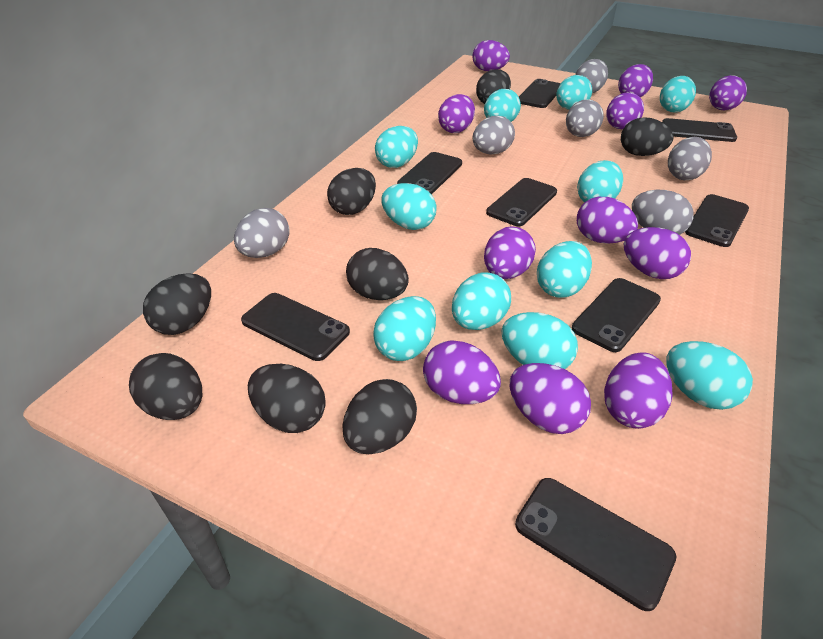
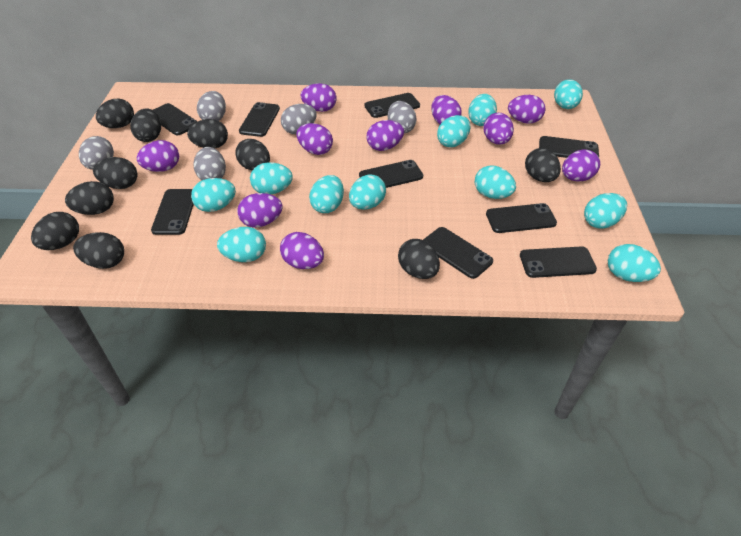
black egg: [129,353,202,420] [143,273,211,335] [248,364,326,433] [327,168,376,215] [343,379,417,454] [346,248,409,300] [476,69,511,104] [621,117,673,156] = 8 -> [31,212,79,250] [65,181,114,215] [73,232,124,269] [93,157,137,189] [96,98,134,128] [130,108,161,142] [187,119,228,148] [235,139,270,171] [398,239,440,279] [525,148,561,182] = 10
black phone: [241,293,350,361] [397,152,462,194] [486,178,557,226] [515,478,676,611] [519,79,561,108] [572,278,661,352] [662,118,737,142] [685,194,749,247] = 8 -> [151,189,194,235] [153,103,198,135] [239,102,280,137] [359,160,423,188] [364,93,420,118] [423,227,493,279] [486,203,557,233] [520,246,597,278] [539,136,599,158] = 9
grey egg: [234,208,290,258] [473,115,515,154] [566,99,604,137] [575,59,608,93] [632,190,694,235] [668,137,712,180] = 6 -> [79,136,114,170] [193,147,226,180] [197,91,226,121] [281,104,317,134] [388,101,417,134] = 5
purple egg: [423,340,501,404] [438,94,475,133] [472,40,510,71] [484,226,536,279] [510,363,591,434] [577,197,638,244] [604,352,672,429] [606,92,644,129] [618,64,653,97] [624,227,691,279] [709,75,747,110] = 11 -> [137,140,179,172] [237,193,283,227] [280,232,324,269] [296,123,333,155] [301,83,336,112] [366,120,404,151] [431,95,462,124] [483,113,514,145] [508,95,545,124] [562,150,600,182] = 10

